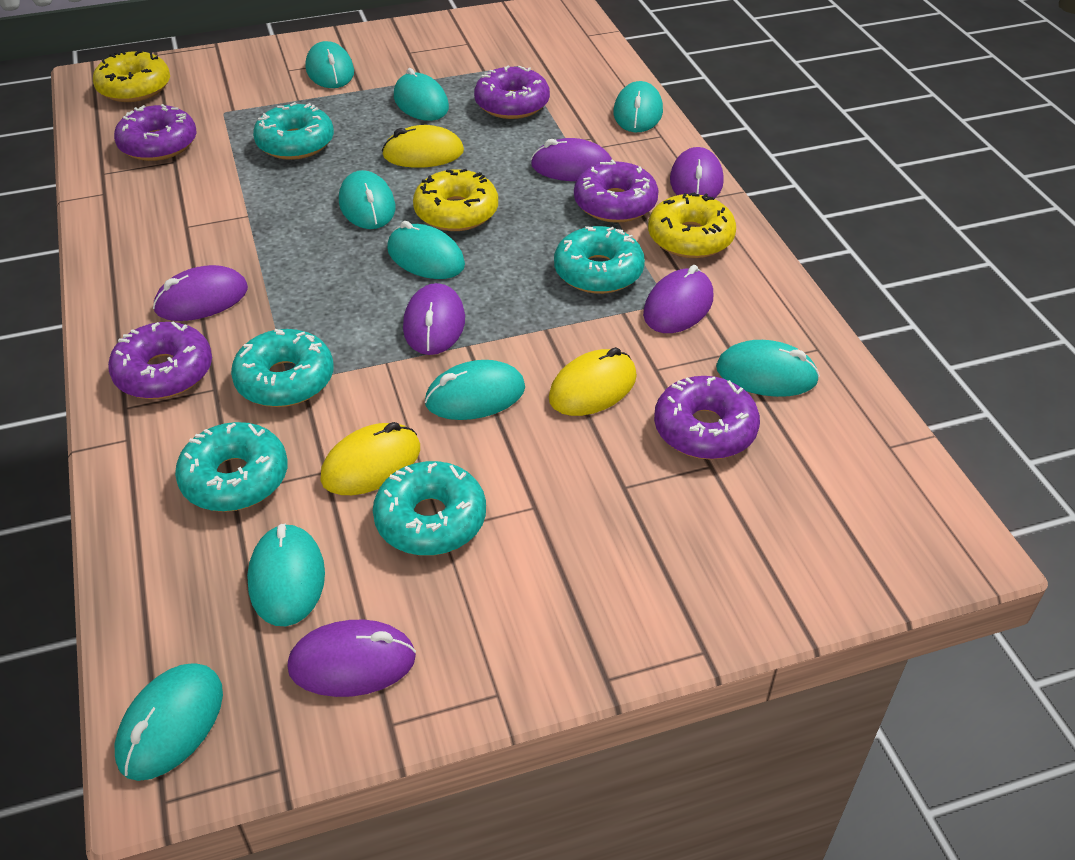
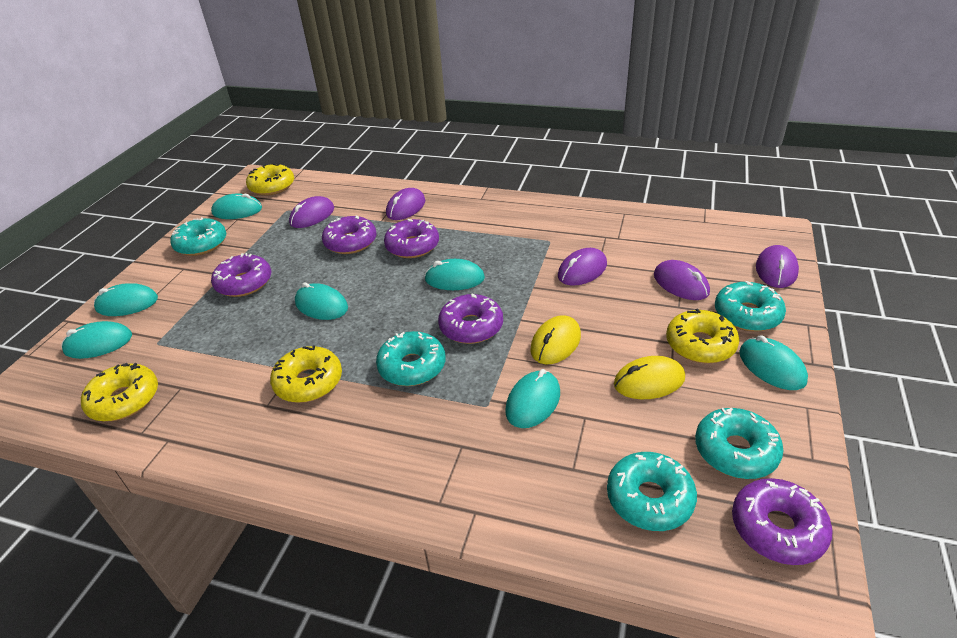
purple mouse: [153,265,248,321] [287,620,416,697] [403,283,465,355] [531,138,612,181] [643,265,713,333] [670,147,724,199] = 6 -> [289,196,334,228] [386,188,425,220] [558,248,607,286] [654,260,710,300] [756,245,799,288] = 5
turquoise mouse: [115,663,223,781] [247,524,325,626] [306,41,354,88] [339,170,396,229] [387,221,465,279] [394,68,449,121] [425,360,525,420] [613,81,663,132] [716,340,820,397] = 9 -> [61,321,132,359] [94,283,158,316] [211,193,262,219] [295,282,348,320] [424,259,485,290] [505,369,560,428] [739,335,808,390] = 7
yellow donut: [93,51,170,102] [413,169,498,231] [648,192,736,258] = 3 -> [81,363,158,422] [246,163,294,196] [270,345,342,403] [666,309,739,363] = 4
yellow mouse: [320,422,420,495] [382,125,464,168] [549,347,637,416] = 3 -> [530,315,581,365] [614,356,685,399] = 2

